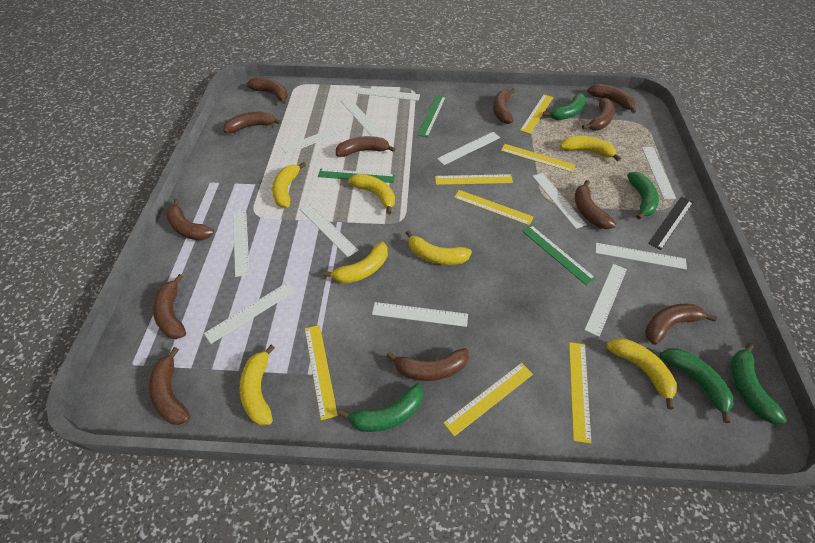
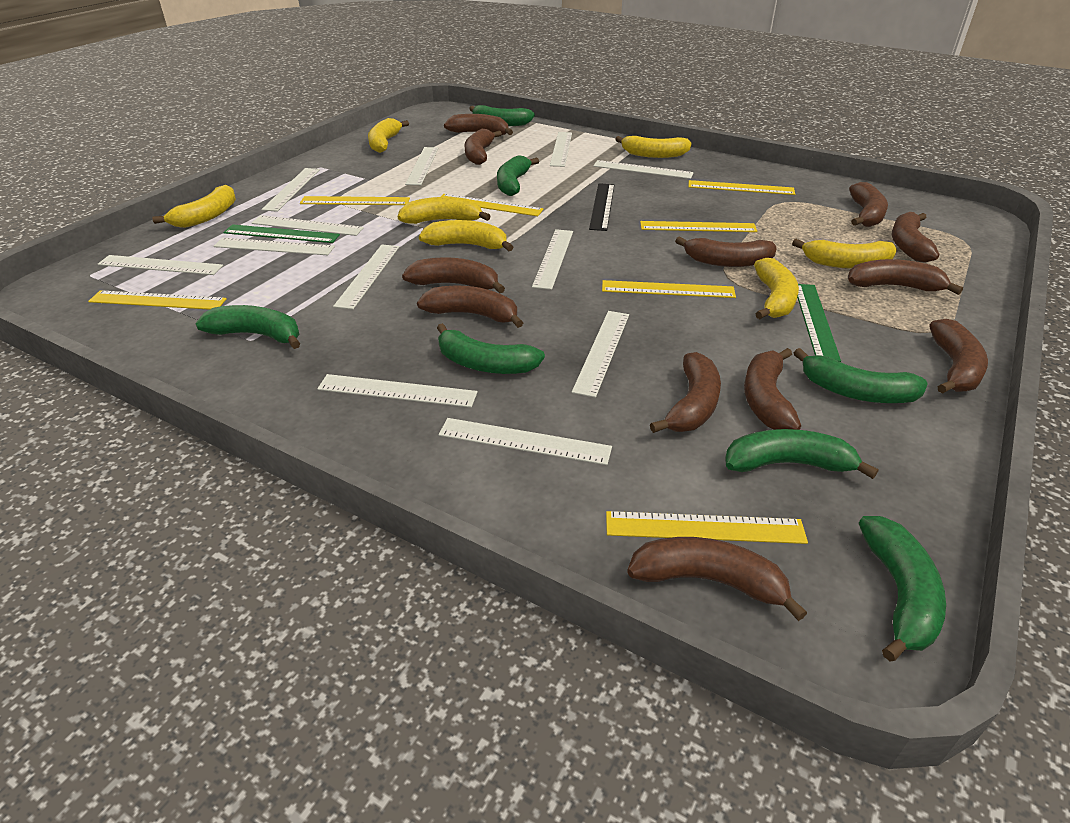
green banana: [338,383,423,432] [543,93,586,120] [627,172,659,219] [660,348,733,423] [731,343,787,424] = 5 -> [196,305,300,349] [437,323,545,374] [469,105,535,126] [497,155,539,196] [725,429,878,479] [794,348,928,403] [859,516,946,661] = 7
green ruler: [318,169,395,183] [417,95,446,137] [522,225,596,286] = 3 -> [223,224,340,243] [797,284,841,362] = 2

